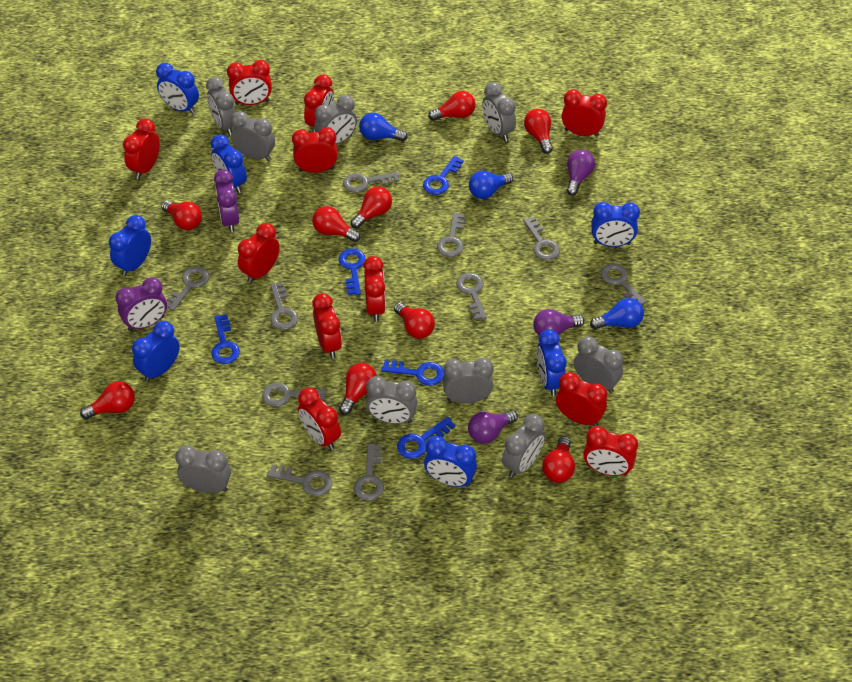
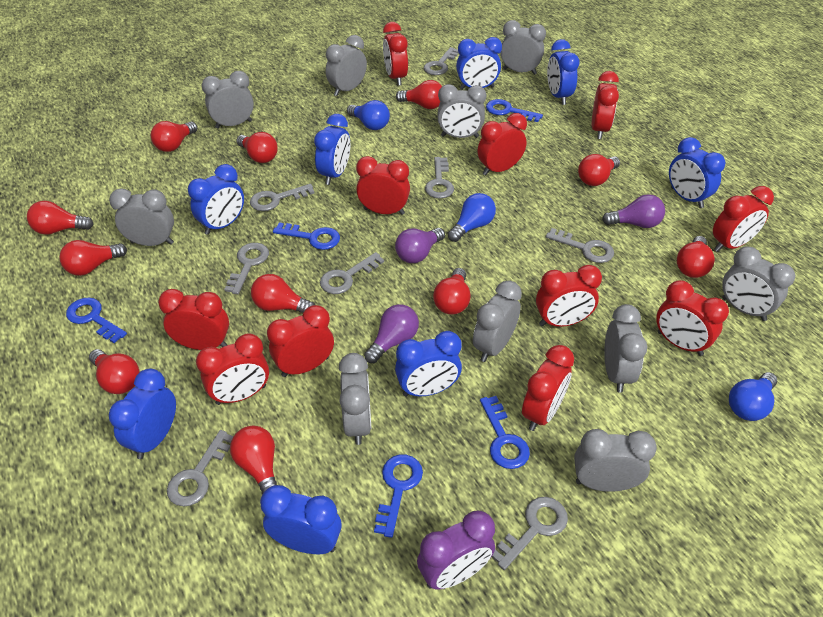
blue clock: [109,215,151,276] [132,321,180,382] [156,63,199,114] [211,134,247,193] [424,436,477,487] [536,329,567,396] [591,202,640,247] = 7 -> [109,369,176,459] [188,164,244,235] [260,485,342,554] [314,114,350,185] [395,331,462,397] [456,37,502,90] [547,39,579,105] [669,137,725,208] = 8
grey clock: [175,446,231,493] [206,77,236,136] [231,111,275,161] [314,95,357,144] [366,376,417,424] [443,358,494,403] [482,82,516,141] [502,414,545,477] [574,336,623,393] = 9 -> [109,188,174,246] [202,71,254,129] [326,35,367,96] [339,353,371,445] [437,84,486,138] [473,280,522,362] [500,20,546,75] [574,429,657,492] [604,304,647,393] [722,246,795,321] = 10
grey key: [167,266,209,311] [262,383,326,407] [267,465,332,496] [270,282,298,330] [343,172,399,193] [354,444,384,501] [437,212,465,257] [456,273,487,320] [523,217,560,260] [601,263,646,305] = 10 -> [167,430,234,506] [224,243,269,294] [250,184,315,211] [320,252,384,294] [424,47,458,75] [425,157,454,199] [492,497,568,570] [546,228,614,263] = 8
purple clock: [116,277,167,331] [214,170,239,233] = 2 -> [417,511,495,589] = 1
red light bulb: [80,381,135,419] [161,201,202,230] [312,206,361,242] [339,363,377,415] [351,186,392,229] [394,302,435,339] [428,91,476,121] [524,109,553,154] [542,436,575,483] = 9 -> [27,201,94,235] [59,240,127,276] [89,349,140,394] [151,121,197,152] [230,425,277,494] [236,132,278,163] [251,274,315,313] [396,80,442,109] [433,268,471,315] [578,154,620,186] [677,236,715,278] = 11

